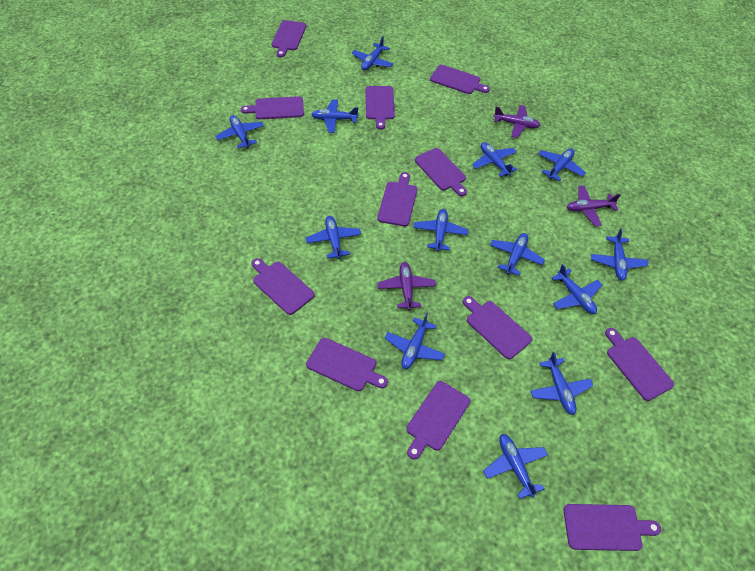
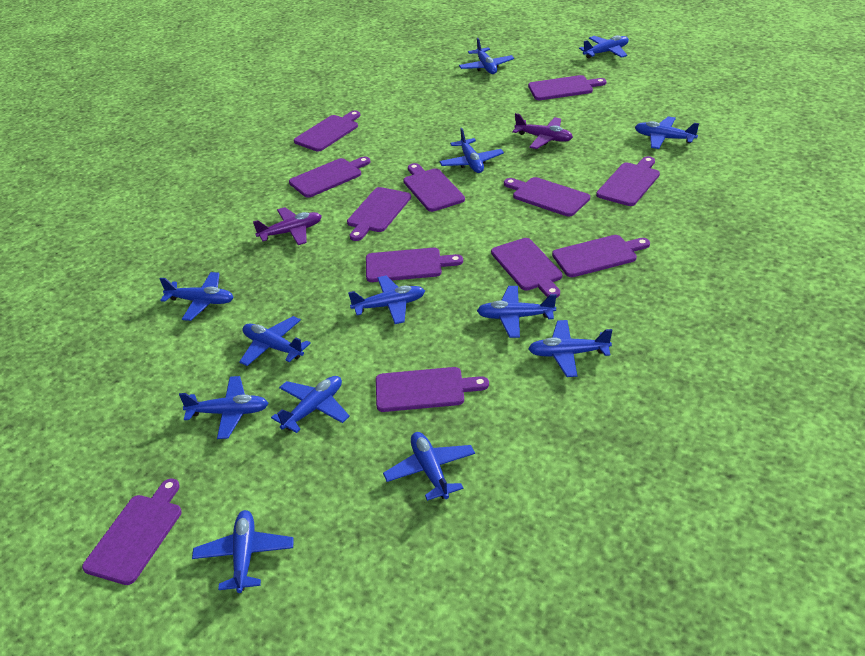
purple plane: [377,262,436,311] [494,105,540,138] [567,185,621,226] = 3 -> [253,207,322,245] [512,113,573,149] = 2

